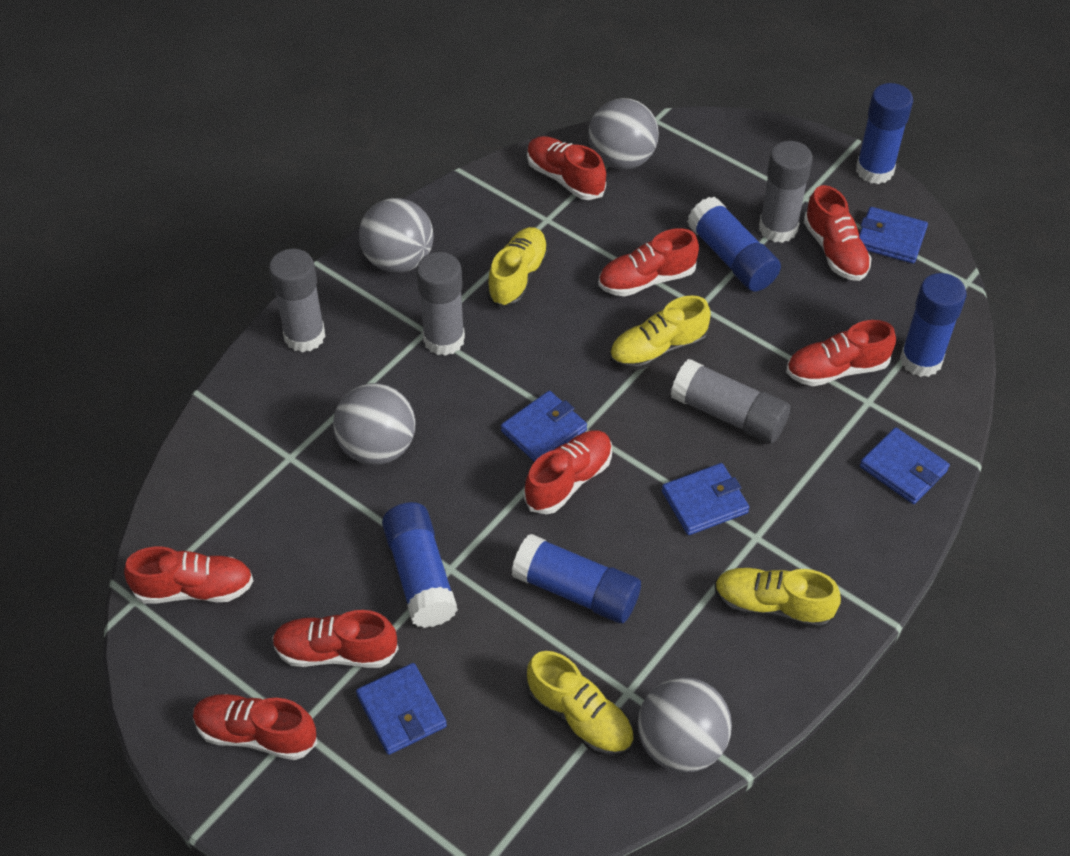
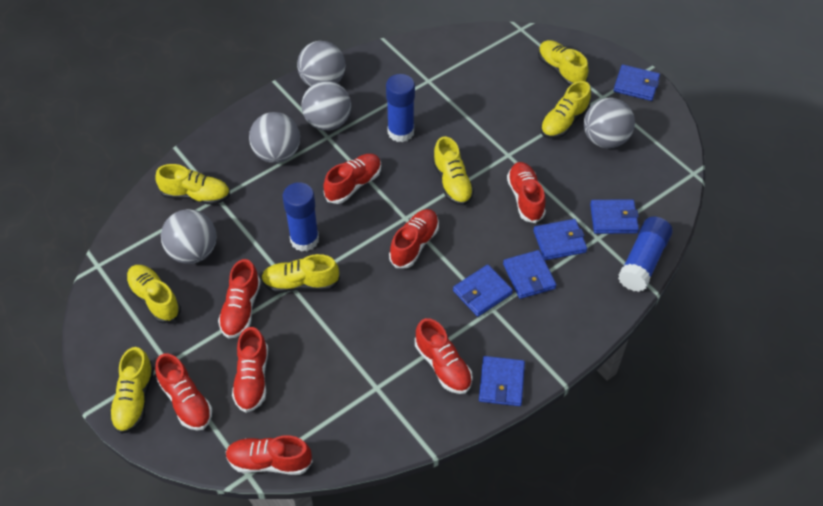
blue glue stick: [382,502,458,628] [512,534,641,623] [687,197,781,292] [856,83,913,184] [900,273,966,377] = 5 -> [283,182,319,252] [386,74,415,142] [618,217,673,292] = 3
blue wallet: [356,663,447,755] [501,391,587,462] [662,463,749,535] [859,207,928,264] [860,427,950,504] = 5 -> [453,265,513,317] [479,356,525,406] [503,250,556,299] [533,219,587,260] [590,199,639,234] [614,64,660,101] = 6
grey ball: [333,383,415,465] [359,198,434,273] [588,98,659,170] [638,677,732,773] = 4 -> [161,209,217,264] [249,112,300,163] [297,41,346,86] [302,81,351,131] [584,98,635,148] = 5
grey glue stick: [269,249,326,352] [416,252,465,356] [670,359,790,444] [759,141,813,243] = 4 -> none = 0
yellow shoe: [487,227,549,308] [526,651,634,756] [610,295,711,370] [714,568,841,629] = 4 -> [109,347,154,434] [126,265,181,324] [155,164,230,205] [261,254,340,293] [432,136,474,206] [538,40,589,86] [540,81,591,139] = 7

